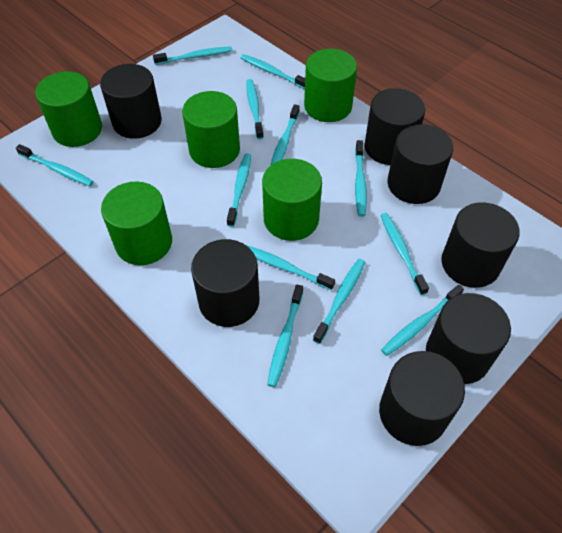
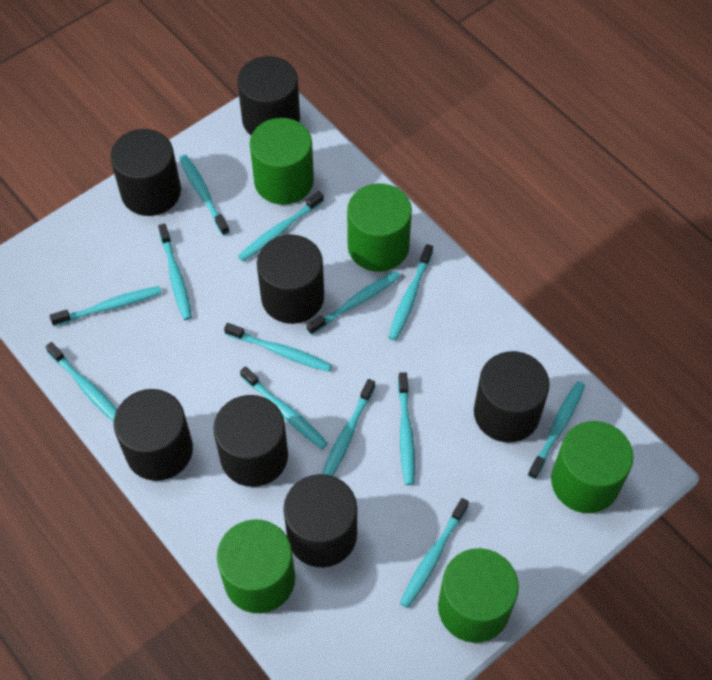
turquoise toothbrush: [16,144,94,186] [153,46,233,65] [227,153,251,227] [241,54,305,89] [246,79,264,139] [246,245,335,290] [267,285,303,387] [270,104,300,166] [313,259,365,344] [355,140,367,217] [380,213,429,295] [381,285,464,356] = 12 -> [45,342,117,422] [49,286,162,326] [158,224,192,320] [179,154,230,235] [224,323,332,372] [238,191,324,262] [240,366,328,449] [306,271,400,335] [322,379,375,476] [388,244,433,341] [398,372,415,485] [400,498,469,608] [528,381,585,479] = 13

